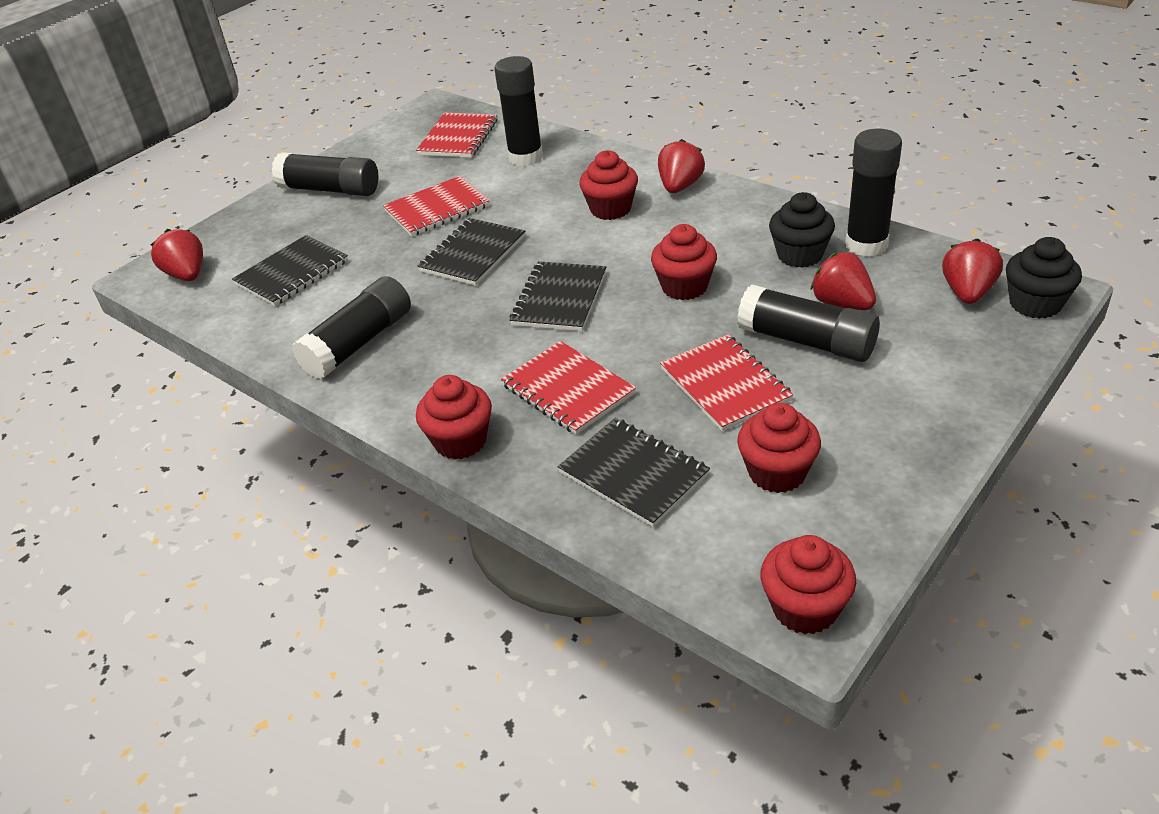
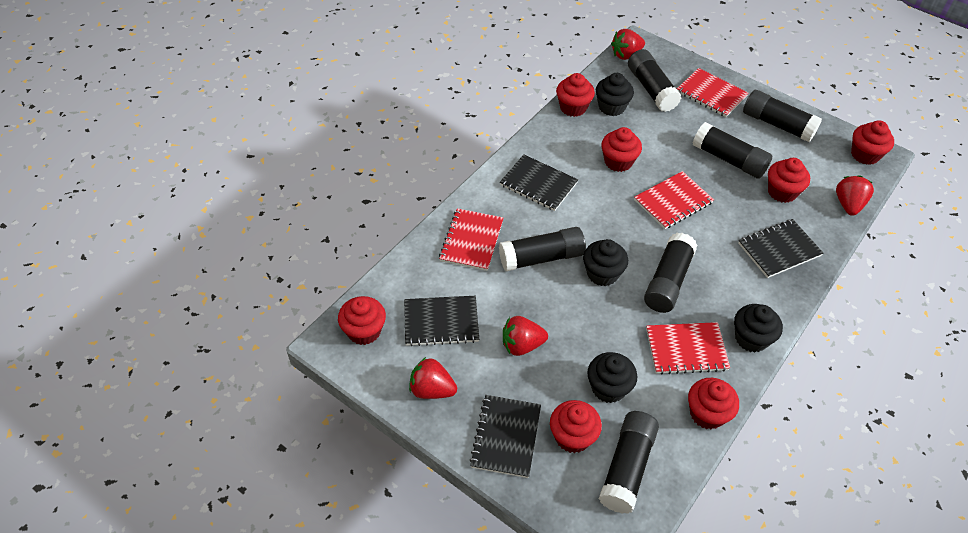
black cupcake: [769,192,835,268] [1006,237,1082,319] = 2 -> [583,239,628,286] [587,352,637,403] [596,73,634,116] [734,304,783,353] = 4
black glue stick: [272,152,378,196] [292,276,411,379] [495,56,543,166] [737,284,880,362] [845,129,902,257] = 5 -> [499,227,586,271] [599,411,659,514] [628,49,681,112] [644,233,697,313] [693,122,772,179] [743,90,822,142] = 6
red cupcake: [416,375,492,460] [579,150,638,220] [651,224,717,300] [737,403,821,493] [761,535,856,634] = 5 -> [338,296,386,345] [550,400,602,453] [556,73,595,117] [601,127,642,172] [688,378,739,429] [768,158,810,203] [851,121,894,165] = 7

